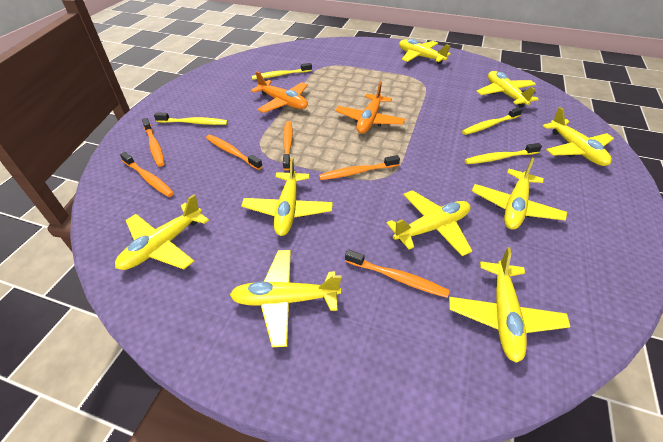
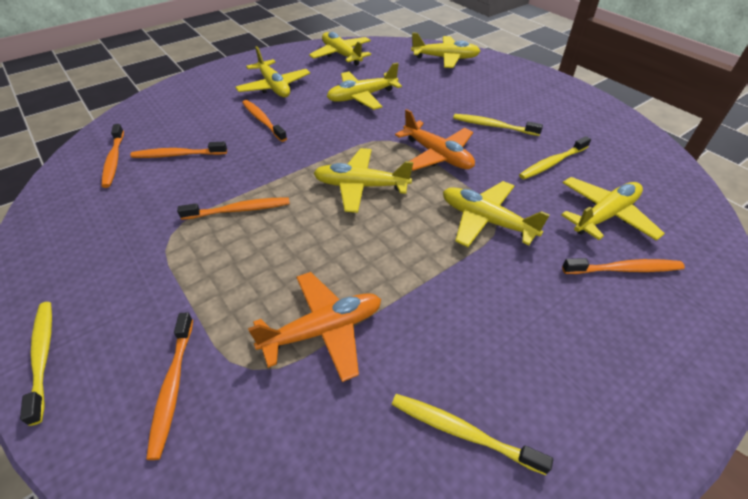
yellow plane: [115,194,209,270] [230,250,341,347] [241,157,333,236] [387,190,472,256] [399,39,451,64] [449,247,571,363] [472,157,567,230] [477,71,539,108] [543,107,614,166] = 9 -> [235,46,310,97] [309,32,371,66] [314,148,413,213] [327,63,402,110] [411,33,481,68] [443,181,550,247] [561,177,665,241] = 7

